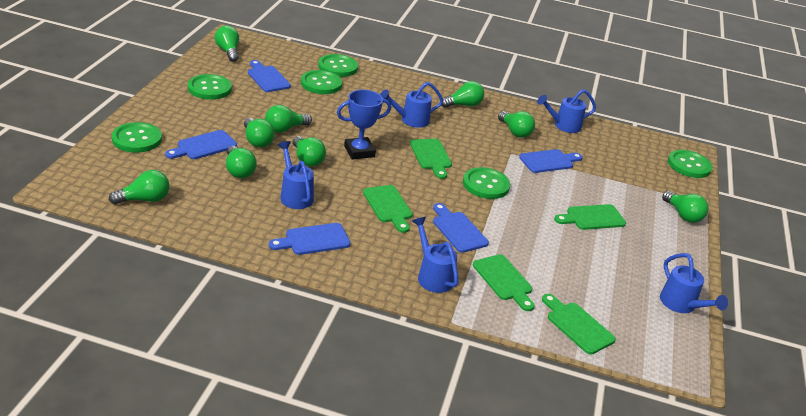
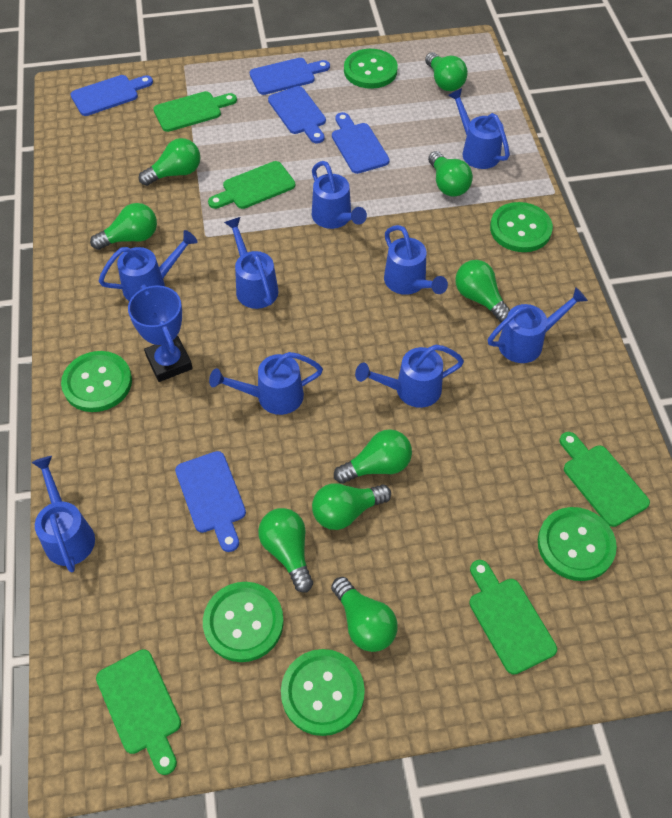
blue watering can: [278,141,314,209] [380,82,443,128] [412,217,458,293] [537,89,596,133] [660,253,728,313] = 5 -> [31,456,95,572] [99,230,197,301] [209,352,323,415] [224,217,279,309] [312,161,367,229] [355,345,464,408] [384,225,448,295] [448,88,510,169] [488,287,588,363] = 9

